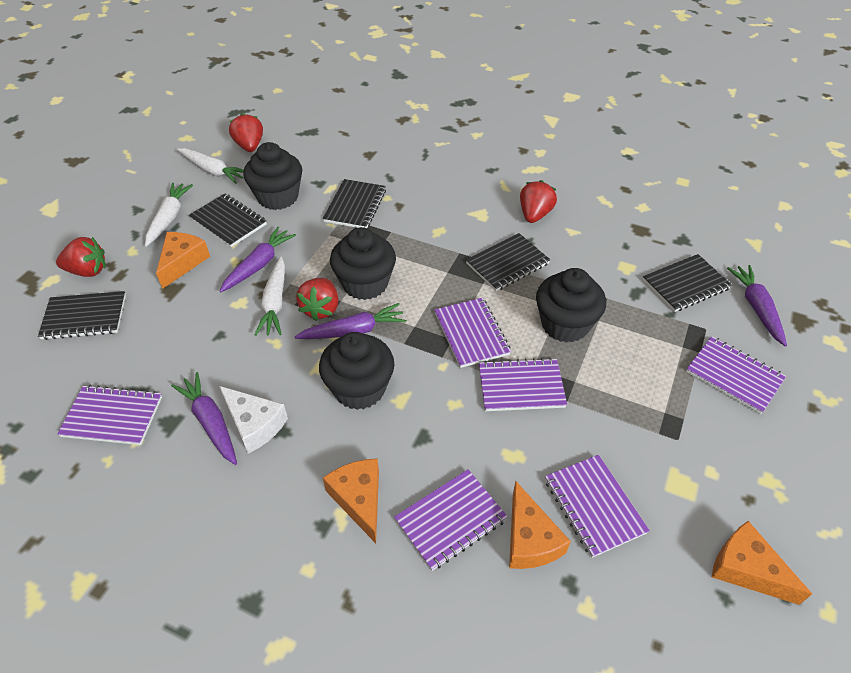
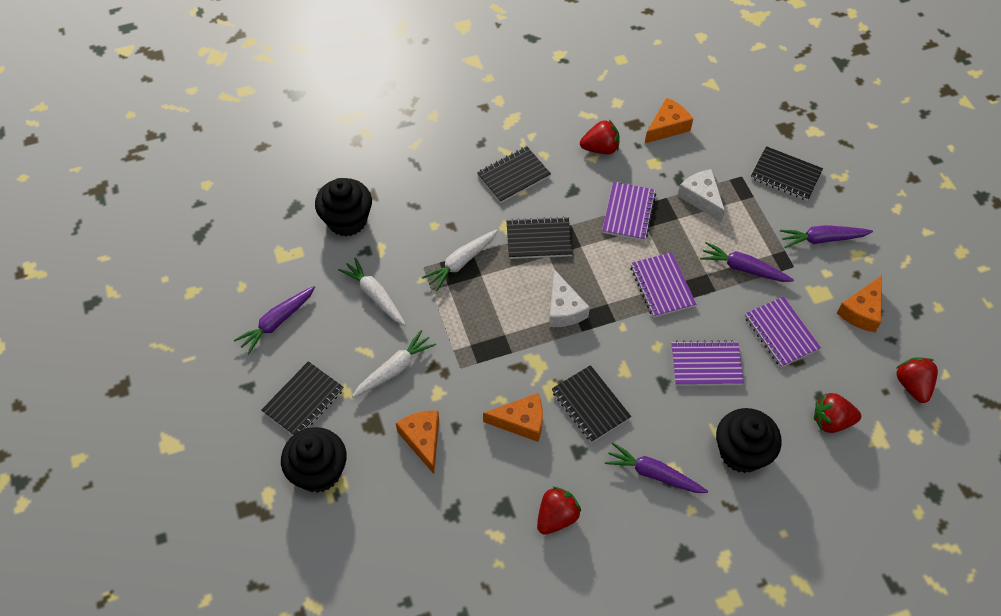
black cupcake: [243,142,302,210] [319,332,394,410] [330,227,396,300] [536,268,606,343] = 4 -> [281,427,347,493] [315,178,372,236] [716,408,781,473] = 3
purple notebook: [57,385,162,445] [394,469,508,571] [434,298,511,368] [479,358,567,411] [545,455,650,558] [686,336,786,414] = 6 -> [602,182,656,241] [630,252,696,318] [671,340,744,386] [745,296,821,367] = 4
white cheese: [219,386,288,454] = 1 -> [549,269,590,327] [677,169,725,222] = 2

